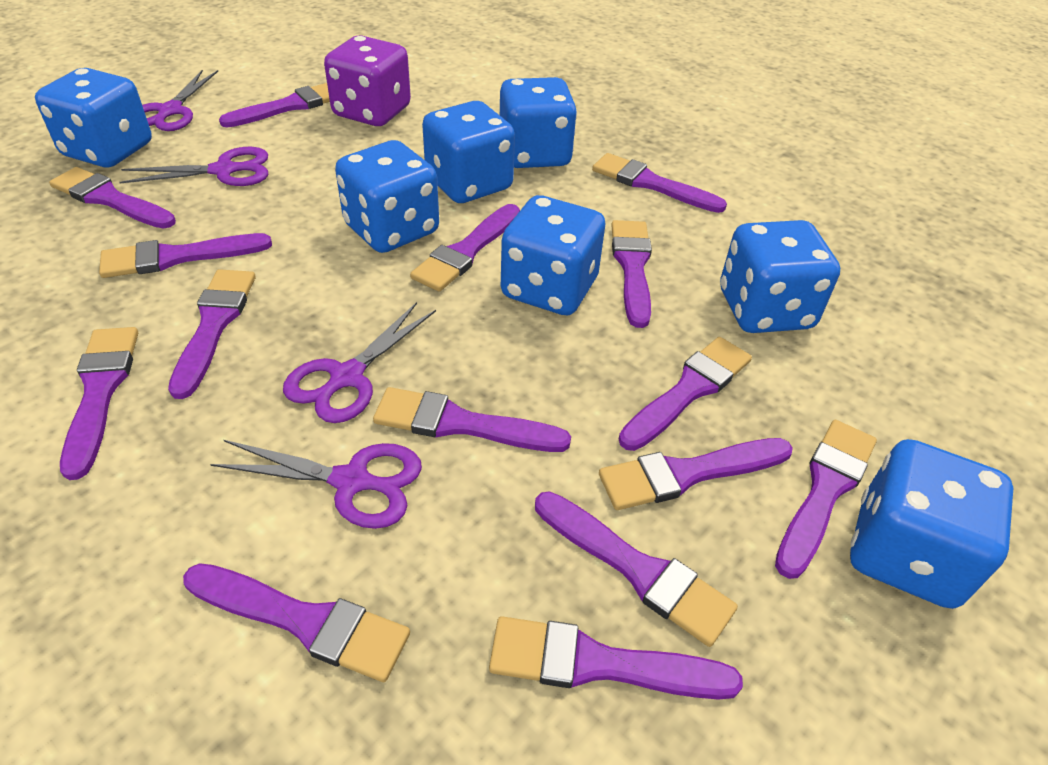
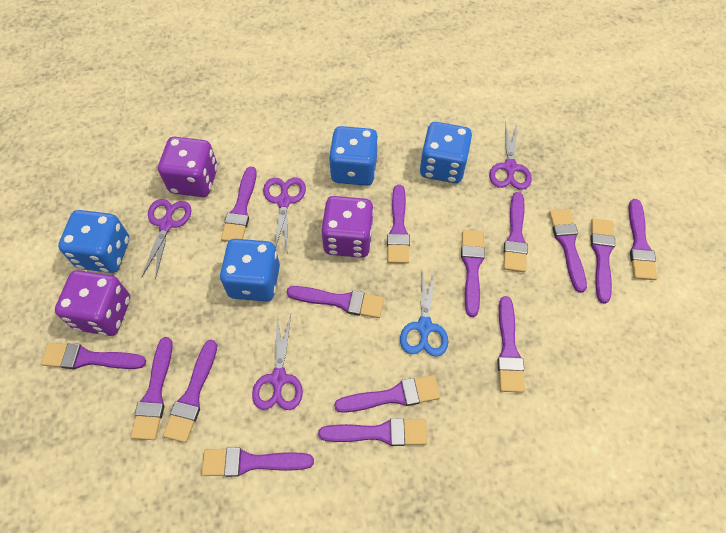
blue dice: [35,68,152,167] [335,140,439,253] [422,101,515,203] [500,77,577,168] [501,195,605,315] [720,220,840,333] [850,439,1013,609] = 7 -> [58,210,129,273] [220,239,280,302] [329,126,378,186] [420,122,472,183] = 4
blue scissors: none = 0 -> [400,266,448,357] = 1
purple dice: [324,35,411,126] = 1 -> [55,270,130,336] [158,137,218,197] [321,196,374,258] = 3

